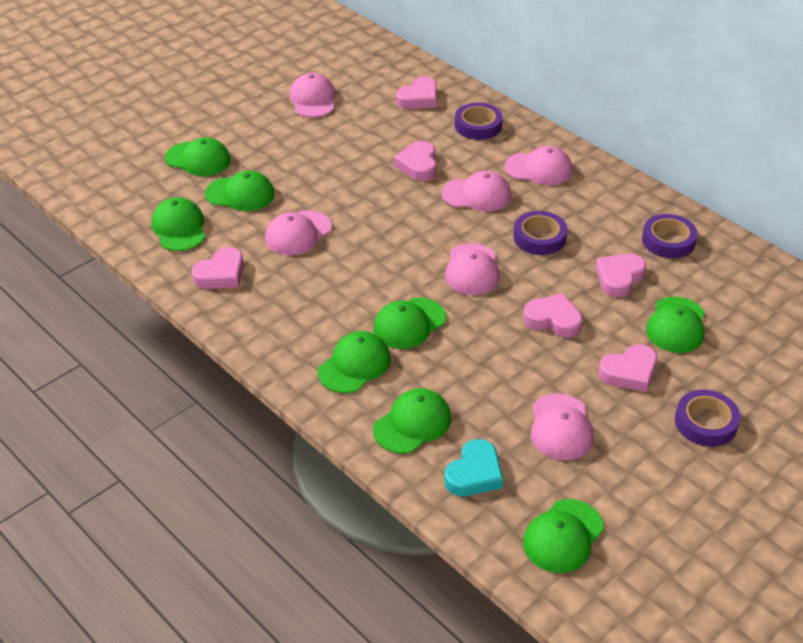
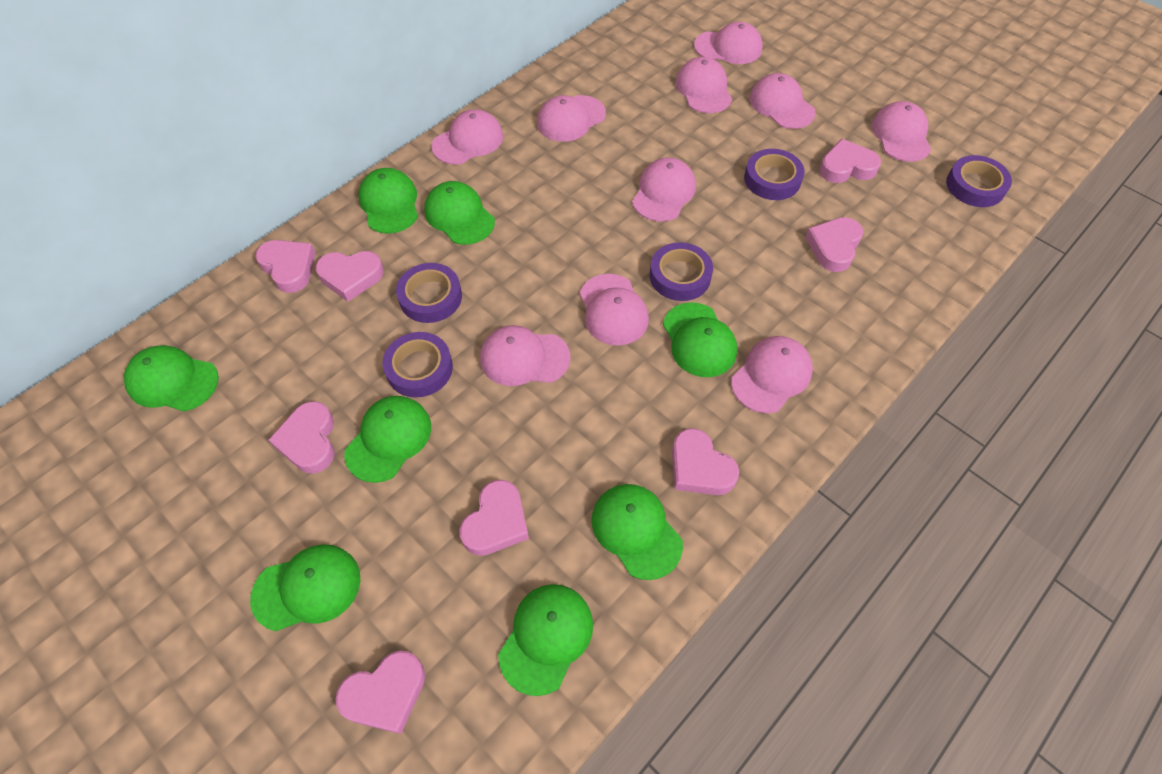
pink cap: [265,210,332,255] [290,73,335,117] [441,171,511,211] [445,243,500,295] [505,146,573,185] [531,393,594,460] = 6 -> [432,109,503,165] [480,325,571,386] [537,95,606,142] [580,274,649,346] [632,157,696,221] [675,57,732,113] [694,22,763,64] [731,336,813,413] [749,73,816,129] [872,101,931,162] = 10
pink heart: [192,247,244,289] [394,141,436,181] [396,76,437,109] [523,293,583,338] [596,253,646,297] [599,344,657,392] = 6 -> [255,240,316,293] [269,401,335,473] [315,251,384,302] [335,651,425,734] [459,480,529,556] [672,428,739,495] [805,217,863,272] [819,139,881,183] = 8
purple tape: [455,103,502,140] [513,211,567,255] [642,214,698,258] [675,390,740,447] = 4 -> [383,332,453,397] [396,263,462,323] [650,242,713,301] [744,149,804,200] [946,155,1012,207] = 5
turquoise heart: [444,439,503,496] = 1 -> none = 0

